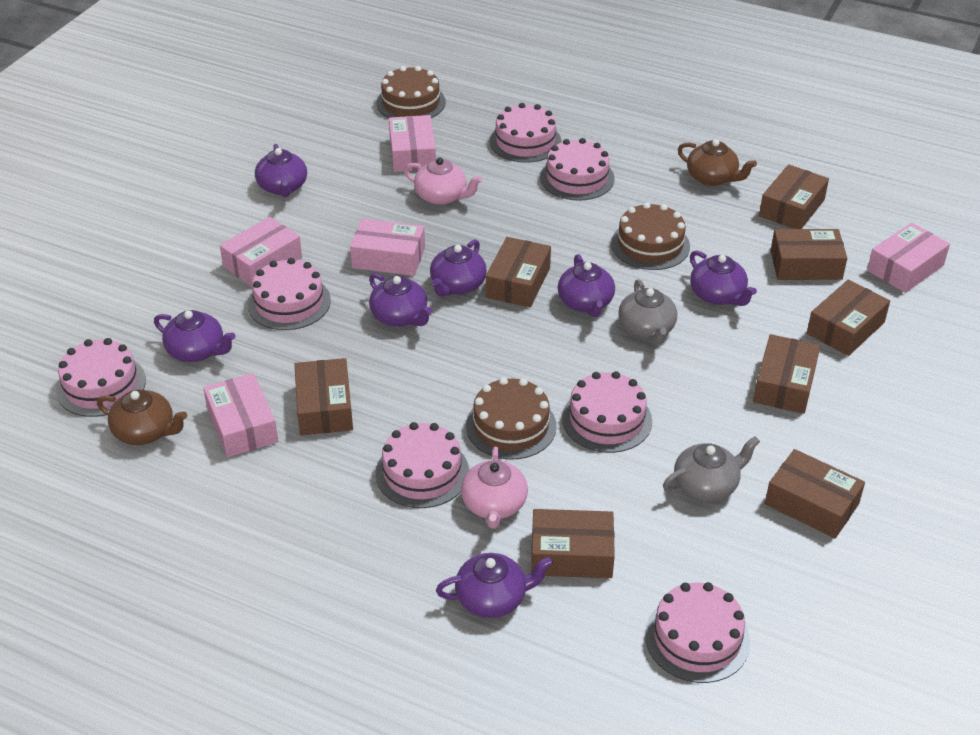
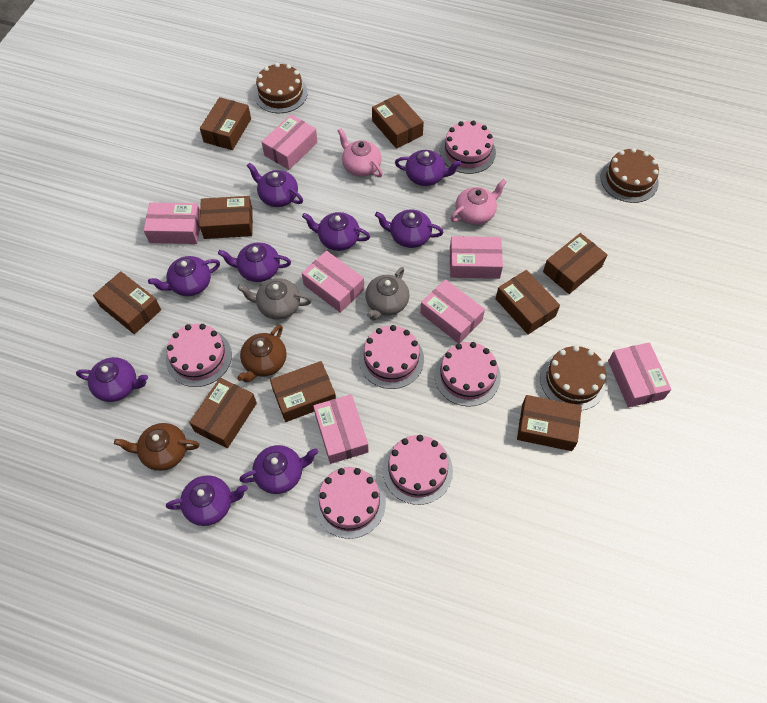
brown box: [294,358,353,435] [486,237,551,307] [531,509,615,578] [753,334,820,414] [759,164,829,229] [765,449,865,538] [771,229,847,280] [807,279,890,356] = 8 -> [93,271,161,334] [189,378,257,448] [200,97,251,150] [200,196,253,239] [270,361,336,422] [372,94,424,149] [496,270,560,335] [517,395,582,451] [543,233,607,294] = 9
pink box: [203,373,278,457] [220,217,302,287] [350,218,425,276] [389,115,436,172] [867,223,950,293] = 5 -> [144,203,200,244] [262,115,317,170] [302,251,364,313] [313,394,369,464] [420,279,485,343] [450,236,503,279] [608,342,672,408] = 7
pink cake: [56,338,146,417] [248,258,331,330] [375,422,469,508] [490,103,562,163] [540,138,615,201] [562,371,652,453] [645,582,750,683] = 7 -> [166,324,232,387] [314,467,386,539] [359,325,424,389] [383,435,453,505] [434,342,501,407] [440,121,496,174] = 6
purple teapot: [154,310,235,362] [255,144,307,197] [369,273,432,327] [430,239,487,297] [436,553,553,618] [558,254,615,317] [690,250,757,306] = 7 -> [76,357,148,402] [148,256,220,296] [166,475,248,526] [218,242,291,282] [239,445,318,494] [247,163,303,207] [302,212,370,251] [375,209,443,248] [395,150,462,186] = 9

